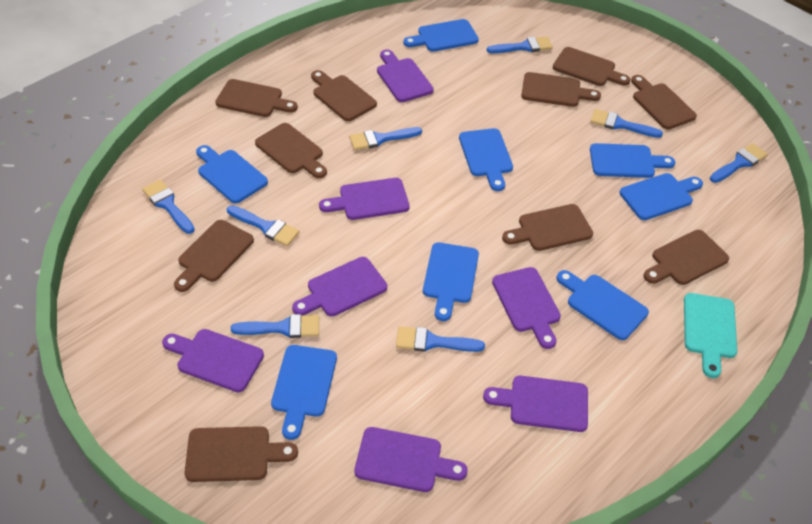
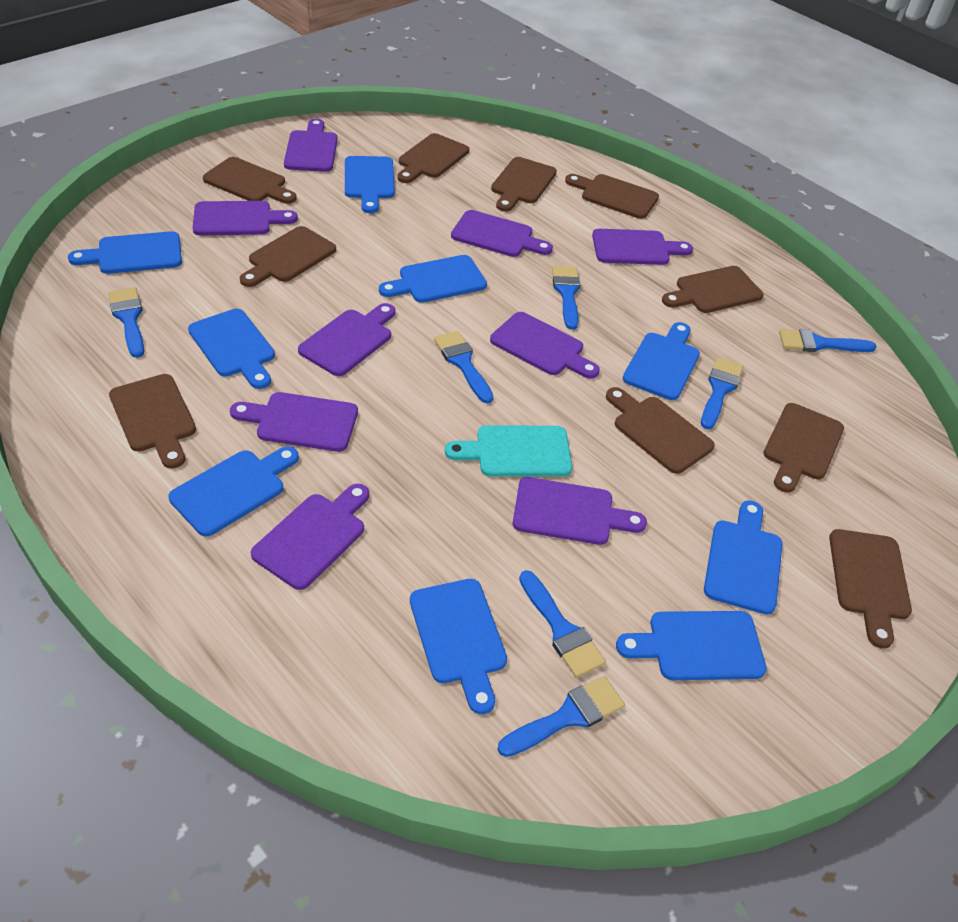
blue brush: [142,180,195,234] [227,205,299,246] [231,314,319,338] [349,127,422,150] [396,326,485,352] [487,36,553,53] [590,109,663,138] [710,143,768,183] = 8 -> [108,287,144,358] [434,331,493,404] [497,676,625,757] [519,570,606,678] [552,266,581,330] [701,357,744,429] [779,329,876,352] = 7
blue cutting board: [196,145,268,204] [271,345,337,440] [403,19,479,52] [423,242,479,321] [459,128,513,191] [557,270,649,340] [590,143,675,178] [620,173,703,220] = 8 -> [68,231,182,274] [168,446,299,537] [188,309,275,389] [345,156,395,213] [379,255,487,303] [410,579,507,714] [616,611,767,680] [623,322,700,400] [704,500,783,615] = 9
purple cutting board: [162,329,264,392] [292,257,387,317] [319,178,409,220] [354,427,467,492] [377,50,434,102] [483,376,588,432] [492,267,561,349] = 7 -> [192,201,298,236] [230,392,358,452] [251,484,369,590] [284,119,338,172] [298,303,396,376] [451,210,553,257] [490,312,600,379] [513,477,647,545] [592,229,693,265] = 9

